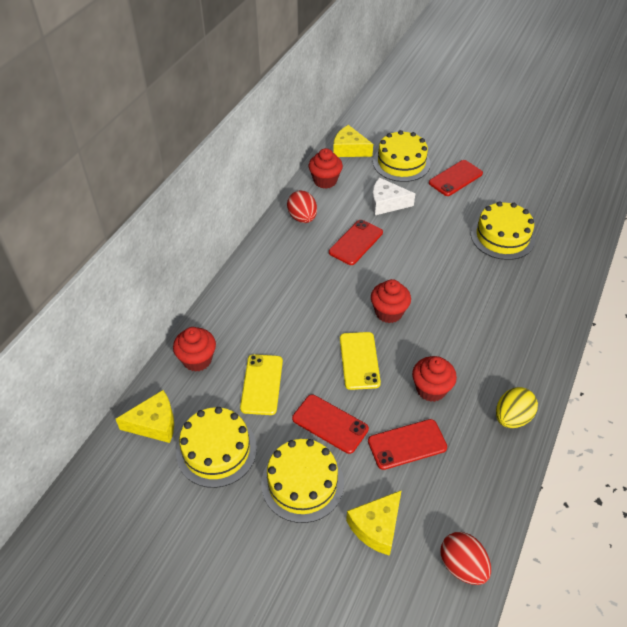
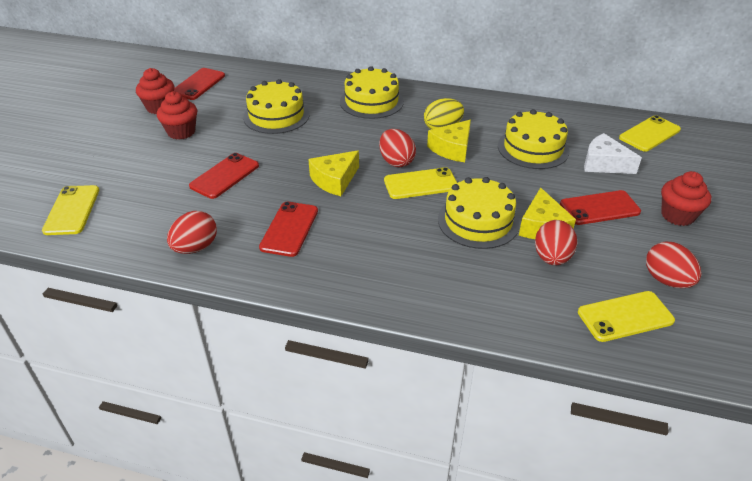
red cupcake: [173,327,216,372] [309,148,343,189] [371,279,411,323] [412,356,457,402] = 4 -> [136,68,174,114] [157,91,197,140] [661,171,711,226] = 3
red egg: [287,190,317,223] [440,532,491,585] = 2 -> [167,211,217,254] [379,129,416,167] [535,220,577,266] [646,242,701,288] = 4
yellow phone: [240,354,283,415] [340,332,381,390] = 2 -> [42,185,99,235] [384,167,457,199] [578,291,675,342] [619,115,681,152] = 4

